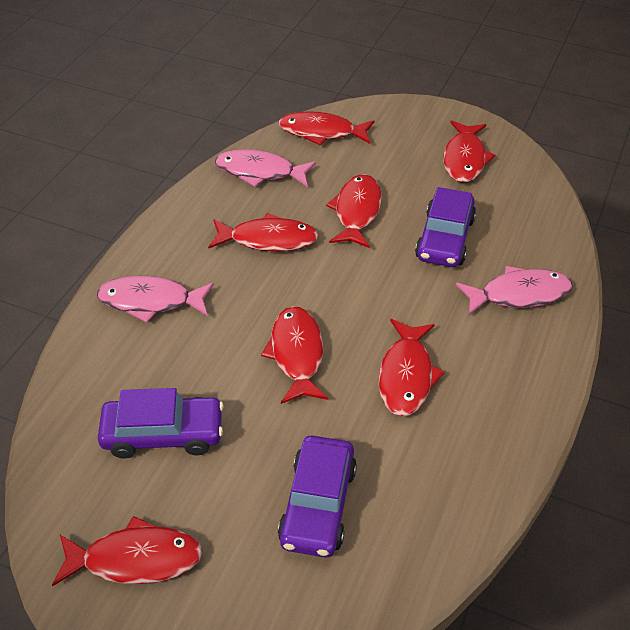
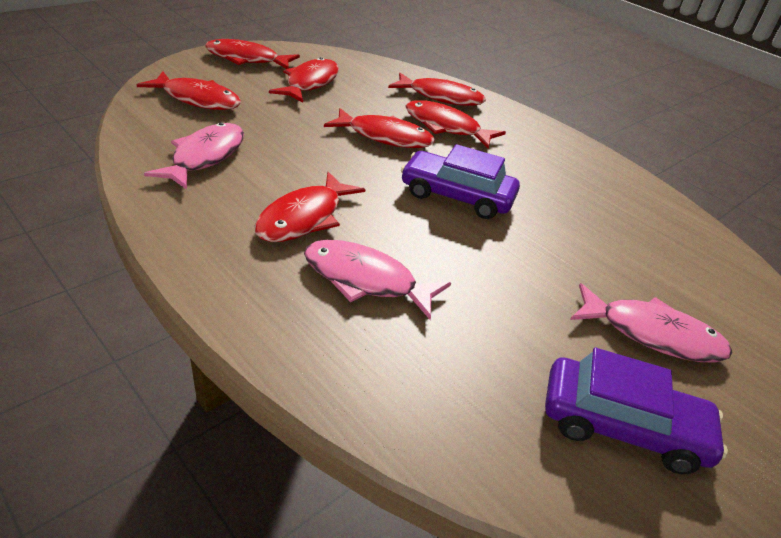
purple car: [98,388,224,458] [278,436,357,558] [415,187,476,267] = 3 -> [401,144,520,219] [545,348,728,474] = 2

